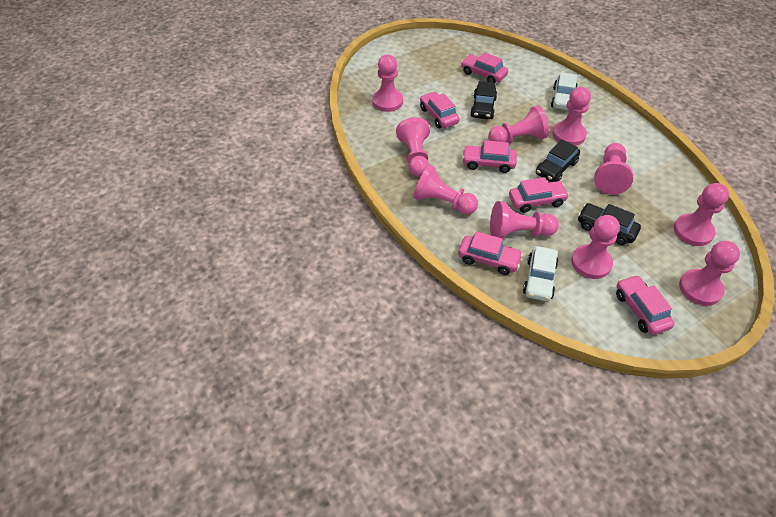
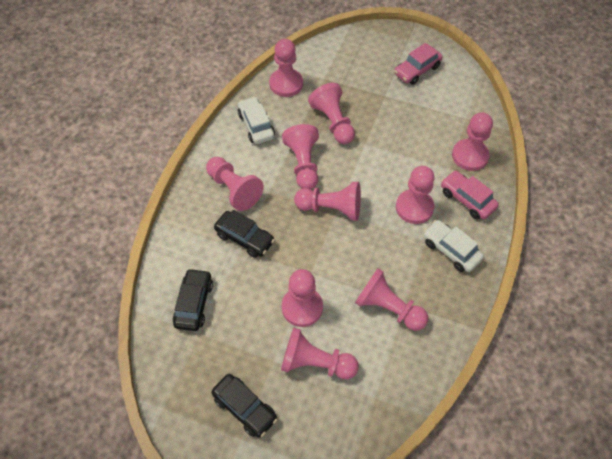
pink car: [420,92,459,128] [458,231,523,275] [461,52,508,83] [462,140,517,173] [509,177,569,213] [616,275,674,335] = 6 -> [394,43,443,85] [441,170,499,219] = 2

